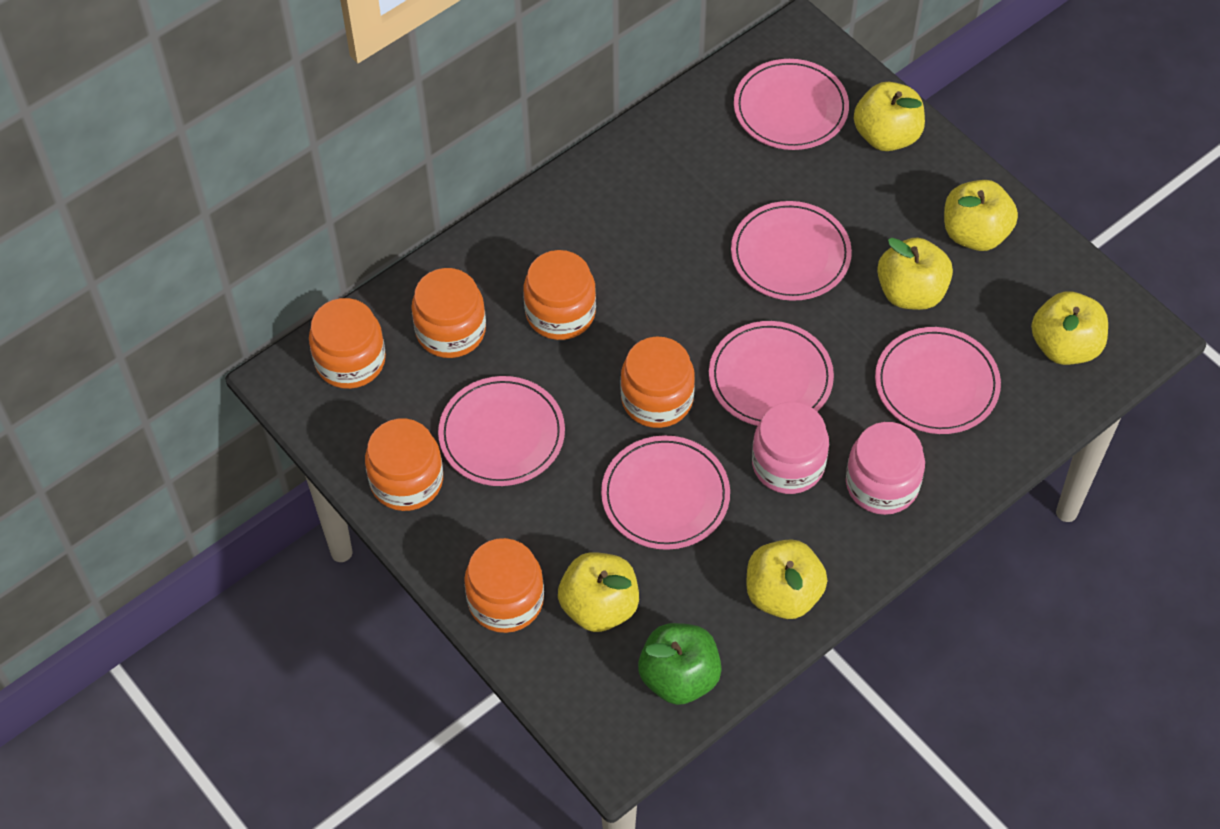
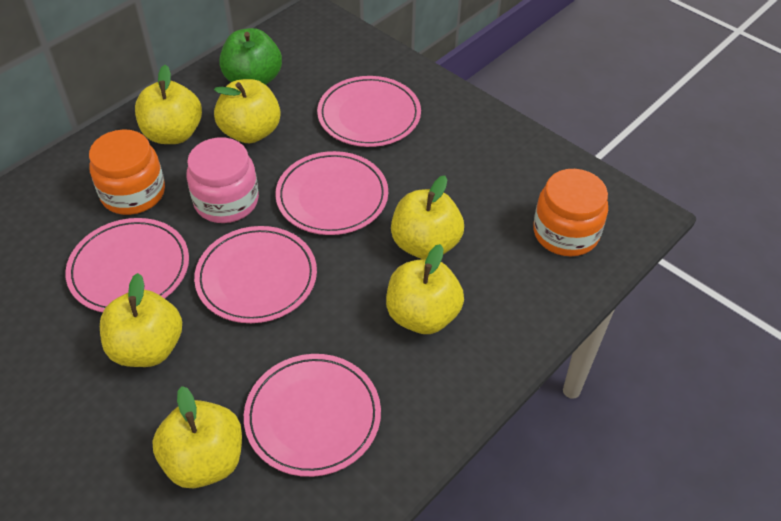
orange jar: [309,298,386,389] [365,419,443,511] [411,268,486,358] [464,538,544,633] [524,250,596,340] [621,336,695,428] = 6 -> [89,129,165,215] [533,169,608,256] = 2
pink jar: [752,402,829,494] [846,422,925,515] = 2 -> [187,138,259,223] = 1
pink plate: [438,376,565,486] [601,435,730,550] [709,321,834,426] [731,201,852,301] [734,59,849,150] [875,327,1001,434] = 6 -> [65,218,189,312] [194,226,317,323] [244,354,381,477] [275,151,388,235] [317,76,421,147] = 5

